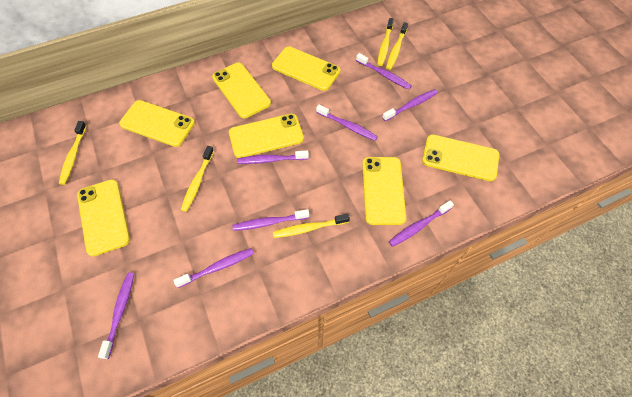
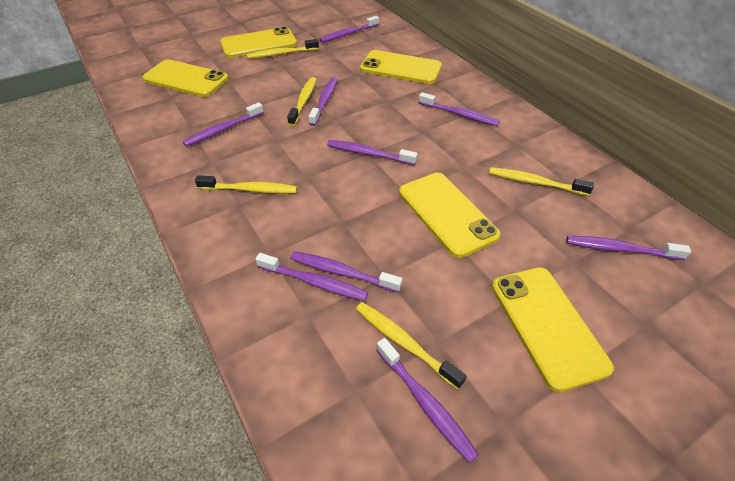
purple toothbrush: [98,272,134,359] [173,248,254,288] [232,209,309,231] [237,150,309,164] [316,105,378,141] [356,53,412,90] [382,89,438,121] [389,201,454,247] = 8 -> [183,102,264,147] [256,253,368,301] [290,251,402,293] [308,77,338,126] [319,16,379,43] [327,140,418,165] [377,338,479,463] [419,92,500,126] [567,236,691,260] = 9
yellow phone: [77,179,130,257] [119,100,195,147] [212,63,271,118] [229,114,304,158] [272,46,340,91] [362,157,406,225] [422,134,499,181] = 7 -> [142,59,228,97] [220,27,297,58] [360,50,442,84] [399,173,501,258] [492,267,614,392] = 5

